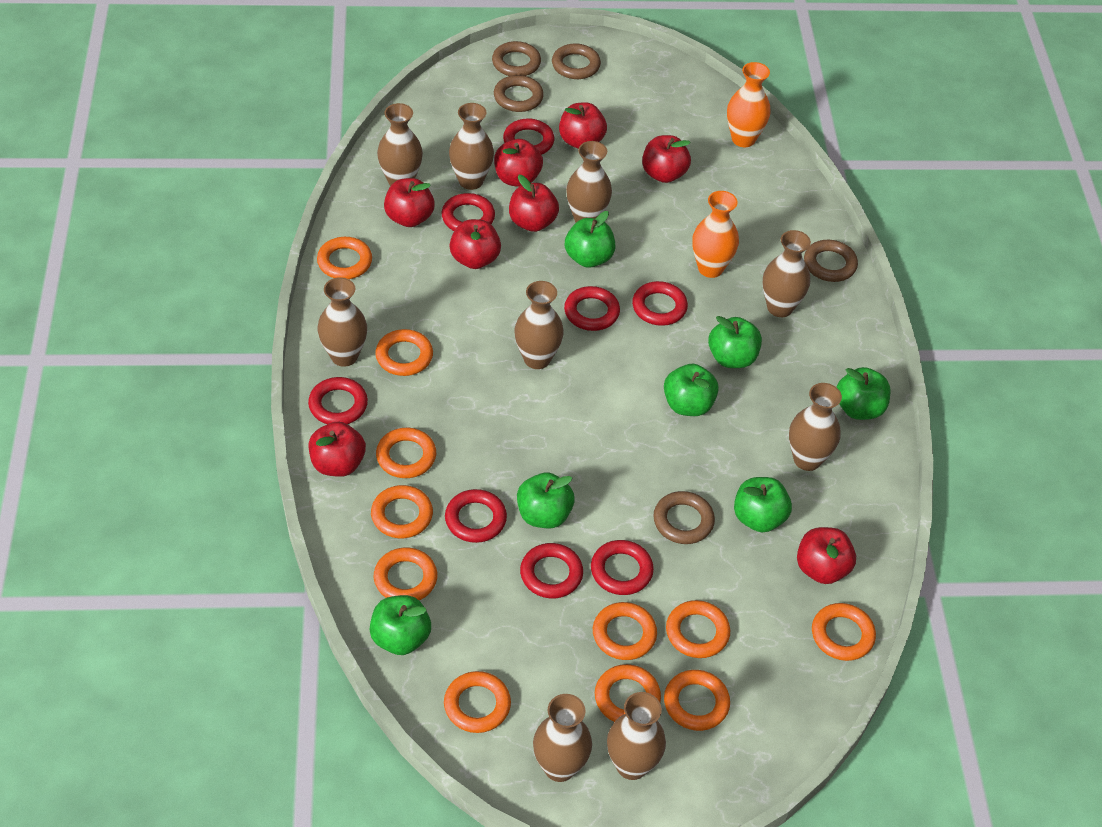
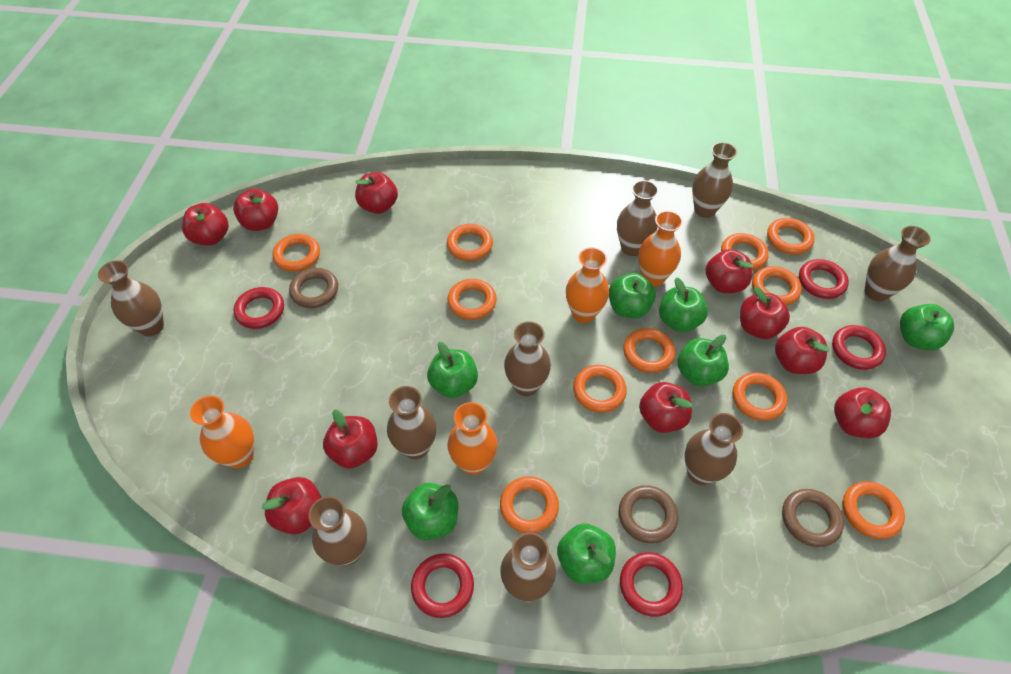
brown ring: [492,41,541,76] [494,75,544,112] [552,43,601,79] [653,491,715,544] [804,240,858,282] = 5 -> [289,268,338,308] [619,485,678,543] [782,489,844,547] = 3
orange vase: [692,191,739,278] [727,62,771,147] = 2 -> [190,396,254,469] [447,402,498,475] [566,247,609,323] [638,211,683,287] = 4
red apple: [309,422,366,477] [384,178,435,227] [449,219,501,269] [494,139,543,187] [509,175,559,232] [559,102,607,149] [642,135,691,183] [797,527,856,584] = 8 -> [182,203,229,246] [233,189,278,231] [262,477,322,534] [323,409,378,469] [355,172,398,214] [639,382,692,433] [706,249,753,293] [740,287,790,339] [775,327,829,374] [834,388,891,438] = 10
red ring: [308,377,368,424] [441,193,495,231] [445,489,507,543] [503,118,554,155] [520,543,583,599] [564,286,620,331] [591,540,654,595] [632,281,688,326] = 8 -> [234,287,284,329] [411,553,474,618] [620,552,683,617] [799,259,849,299] [832,325,886,370] = 5

